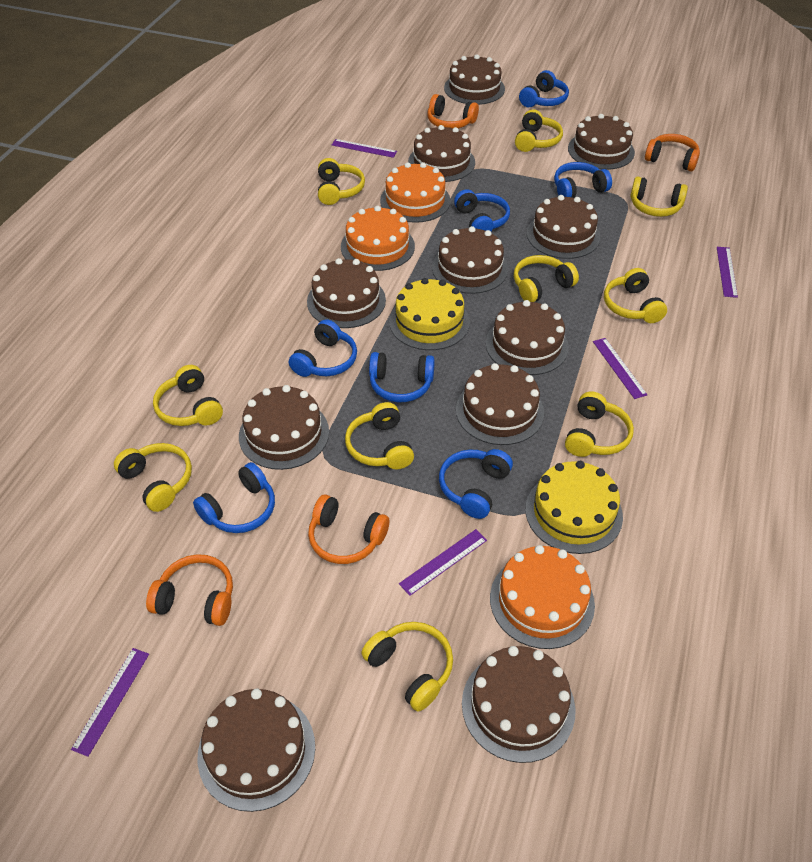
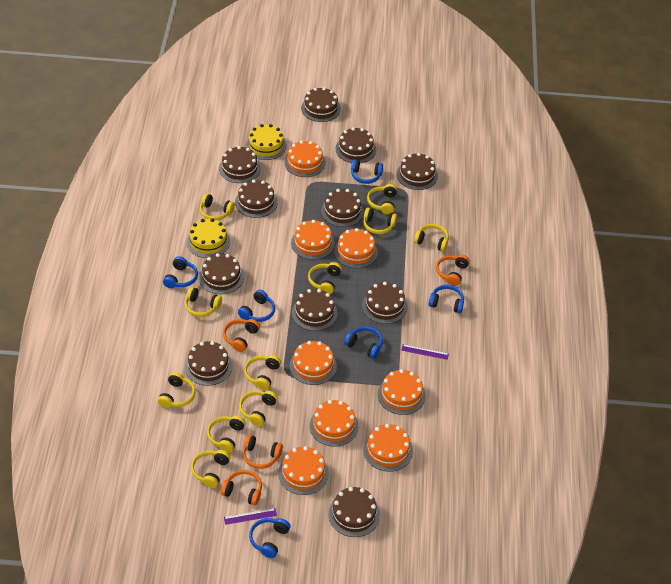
blue headphones: [193,462,275,533] [289,319,357,377] [369,352,435,402] [439,449,513,519] [454,189,510,232] [519,70,569,107] [554,162,612,198] = 7 -> [163,256,198,289] [238,289,275,322] [249,518,291,558] [344,326,383,359] [351,159,383,184] [429,285,464,314] = 6
orange cake: [341,206,415,271] [380,162,451,223] [490,545,595,649] = 3 -> [278,446,329,495] [284,141,326,177] [290,341,337,385] [291,220,335,260] [309,400,359,447] [334,228,378,268] [363,424,413,472] [378,369,426,415] = 8
purple ruler: [71,648,149,757] [332,139,397,158] [399,529,487,596] [593,338,647,399] [717,247,738,298] = 5 -> [224,508,277,525] [401,344,449,360] = 2
yellow headphones: [114,443,192,512] [153,365,223,426] [318,158,365,205] [345,402,414,469] [361,622,453,711] [514,255,579,302] [515,109,563,152] [565,391,634,457] [604,268,667,323] [630,176,688,217] = 10 -> [158,372,196,408] [185,287,222,317] [191,450,230,488] [200,193,235,220] [207,416,246,453] [239,391,278,426] [244,355,281,390] [308,262,342,294] [363,207,397,234] [367,184,397,214] [414,224,449,252] = 11

